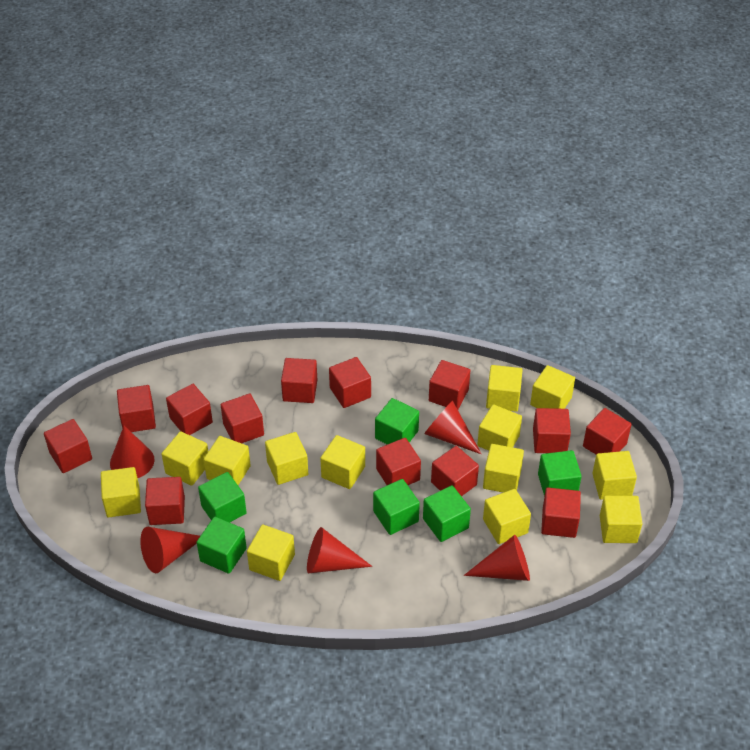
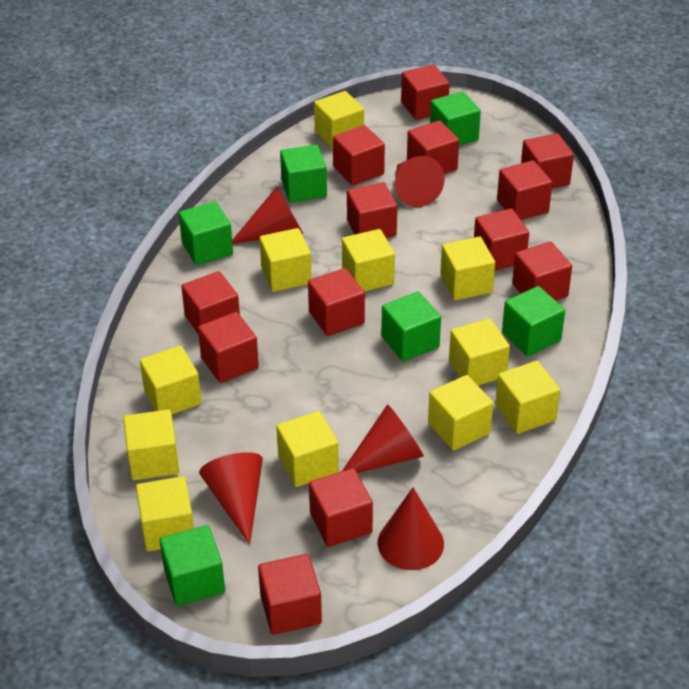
yellow cube: [101,467,141,517] [162,431,208,486] [204,436,251,485] [247,524,295,581] [265,432,308,485] [320,435,365,489] [477,404,522,451] [483,444,524,493] [483,489,531,544] [486,365,522,412] [530,365,575,409] [592,451,637,500] [600,496,643,543] = 13 -> [123,409,179,480] [136,476,194,552] [140,346,201,414] [259,228,312,292] [276,411,339,487] [314,91,364,149] [342,229,395,292] [428,375,493,451] [440,237,495,300] [449,318,510,386] [495,361,560,434] = 11

